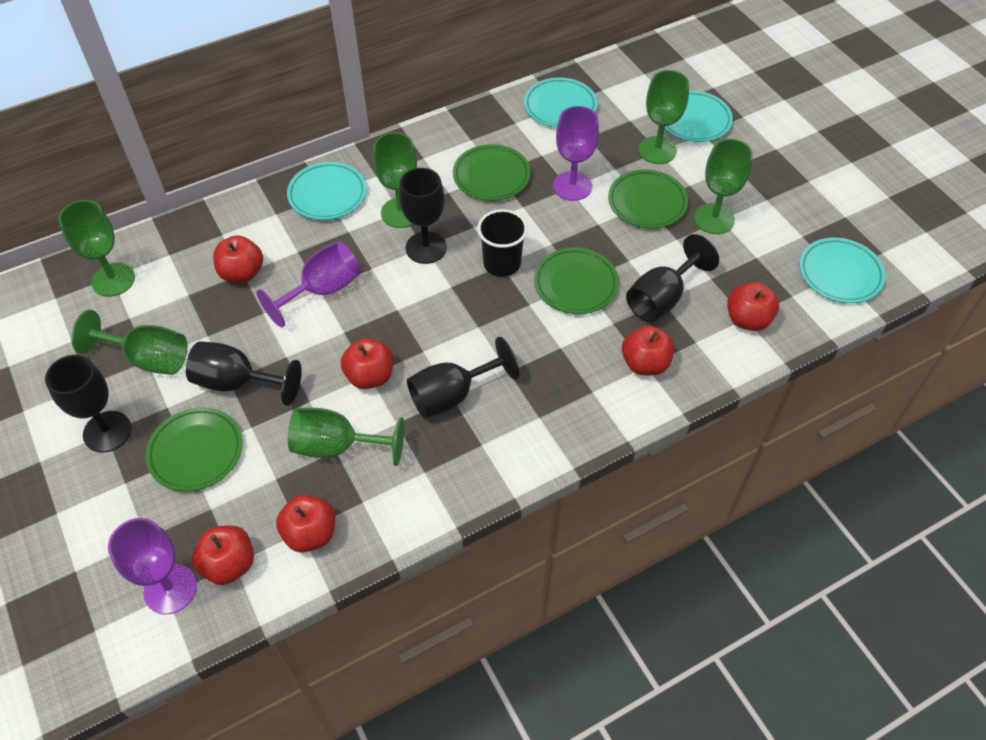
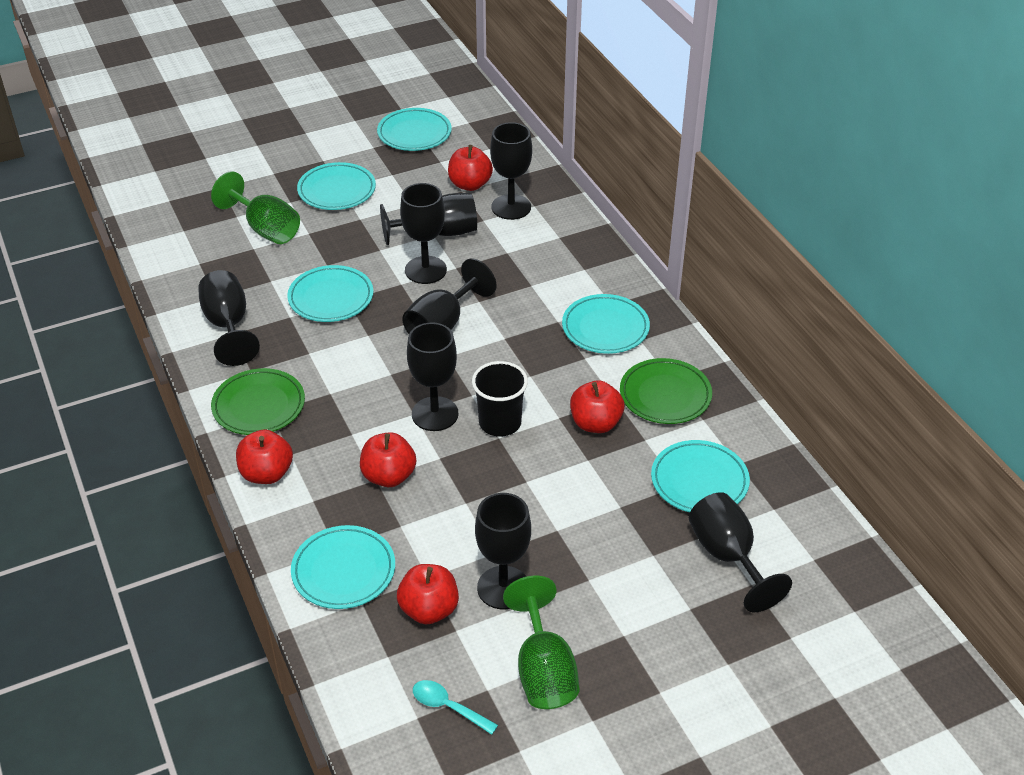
black goblet: [45,355,132,453] [186,341,302,406] [399,168,447,264] [407,337,519,418] [626,234,719,322] = 5 -> [198,270,260,366] [380,193,477,245] [400,183,447,284] [402,258,496,334] [407,322,458,431] [475,493,531,609] [490,122,532,220] [689,492,792,612] = 8
green goblet: [58,200,135,297] [71,310,187,375] [288,408,404,466] [373,132,417,228] [638,70,689,164] [694,139,753,234] = 6 -> [211,171,300,244] [503,576,580,709] = 2
green plate: [145,407,243,491] [453,144,531,201] [534,247,619,314] [608,169,688,228] = 4 -> [211,368,305,435] [620,358,712,424] = 2
purple goblet: [108,518,197,614] [257,241,360,327] [553,106,599,201] = 3 -> none = 0
red apple: [192,525,254,585] [213,235,263,283] [276,494,335,552] [341,338,393,389] [622,325,674,375] [727,282,779,331] = 6 -> [236,429,293,484] [360,432,416,487] [397,564,459,624] [448,145,493,191] [570,380,625,433] = 5
turquoise plate: [287,162,366,220] [524,77,597,128] [665,91,733,142] [799,238,886,303] = 4 -> [287,265,373,322] [291,525,395,609] [297,162,376,210] [377,108,452,151] [562,294,650,354] [651,440,750,512] = 6
turquoise spoon: none = 0 -> [413,680,498,735] = 1

